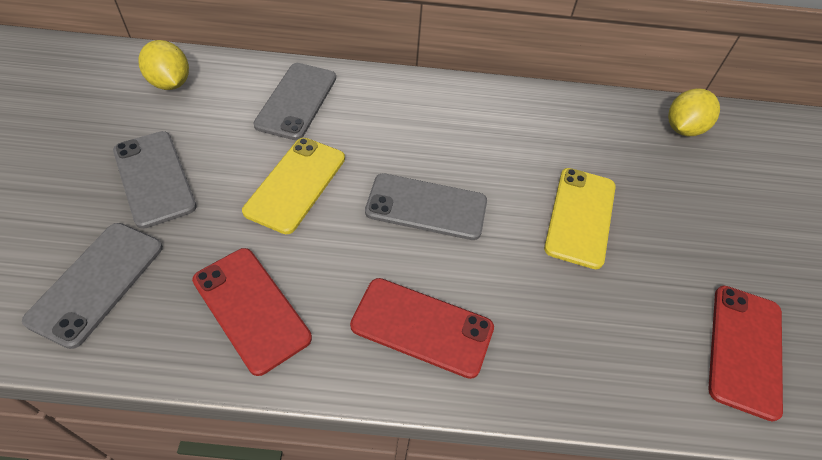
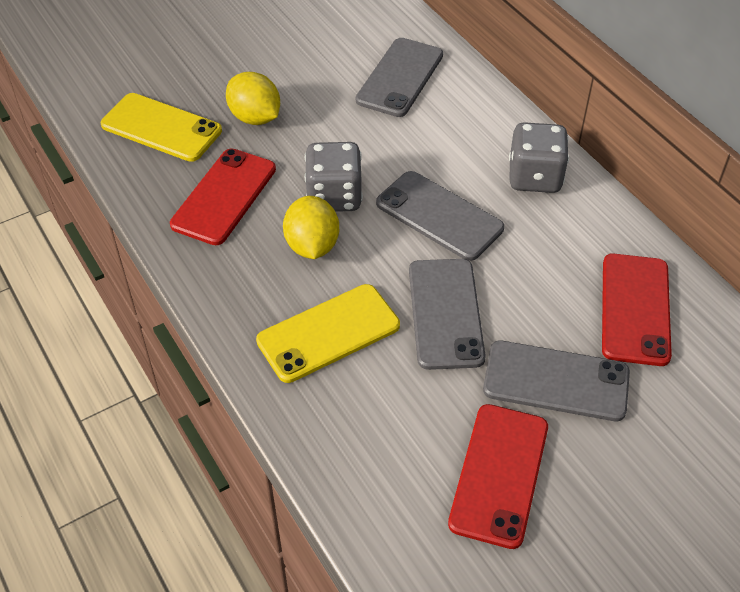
grey dice: none = 0 -> [305,142,363,212] [509,122,569,193] = 2

